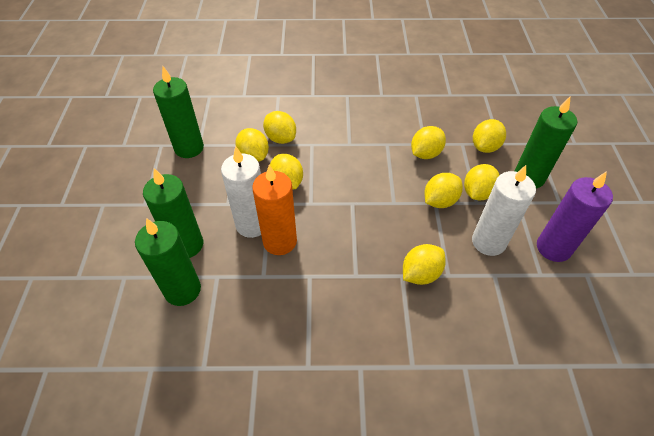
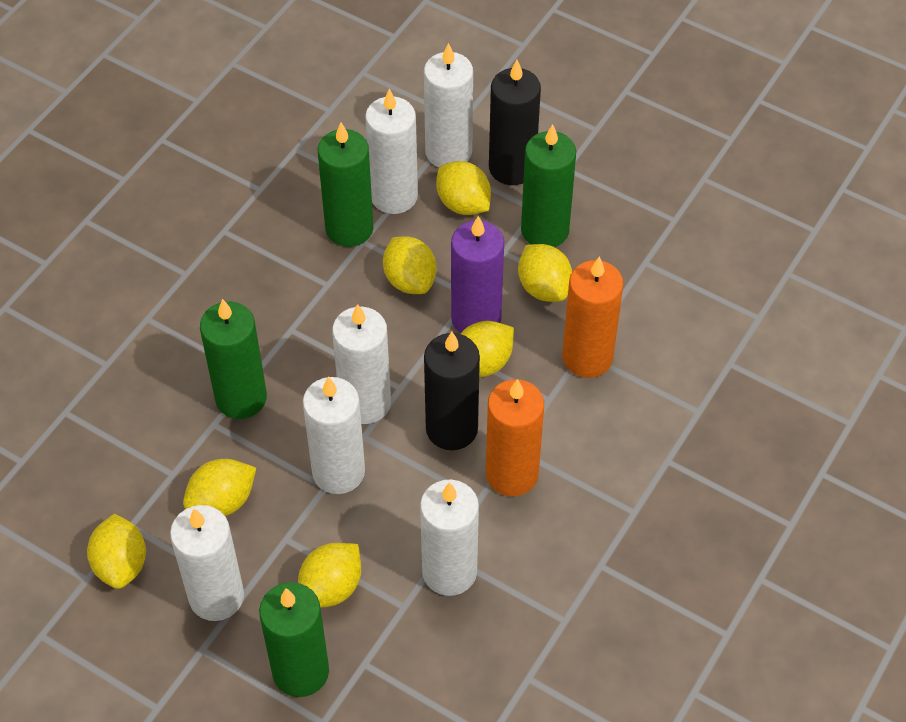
black candle: none = 0 -> [424,332,480,450] [489,60,541,185] = 2
orange candle: [252,165,297,255] = 1 -> [486,379,544,496] [562,256,623,378] = 2
white candle: [221,146,261,238] [472,165,536,256] = 2 -> [170,505,244,621] [303,377,365,494] [332,304,391,424] [365,89,418,214] [420,480,479,596] [424,43,473,167] = 6
yellow lemon: [235,128,269,162] [263,111,296,144] [270,154,303,190] [403,244,446,285] [411,126,446,159] [424,173,463,208] [464,164,499,201] [473,119,506,153] = 8 -> [87,513,146,589] [183,459,256,516] [298,543,361,607] [383,236,436,294] [436,161,491,215] [460,321,514,377] [518,244,572,302] = 7

